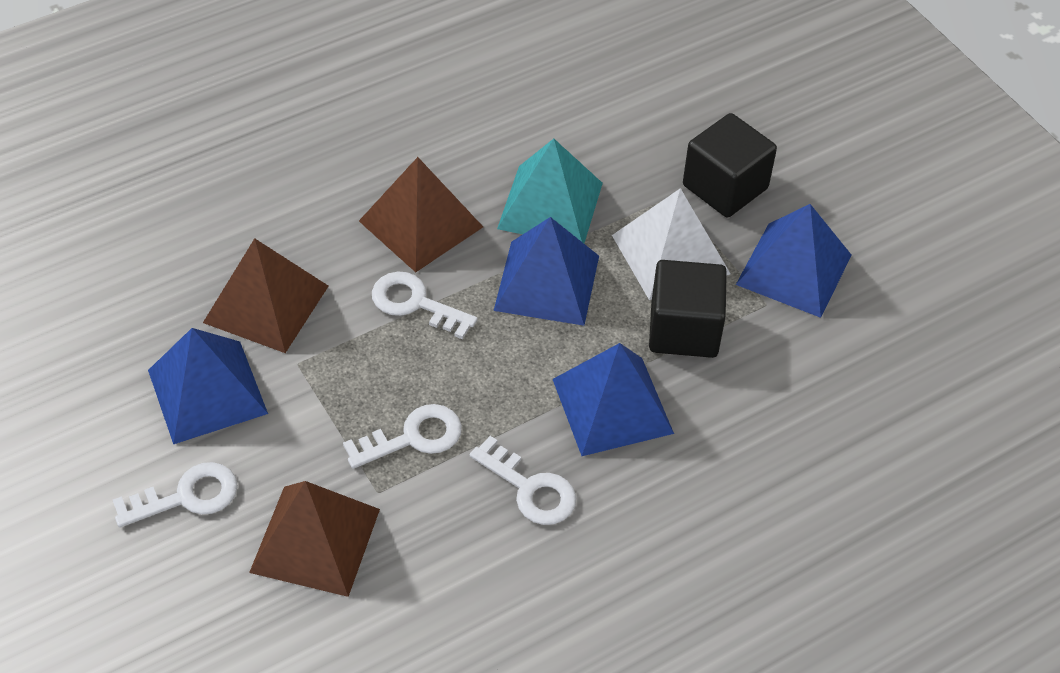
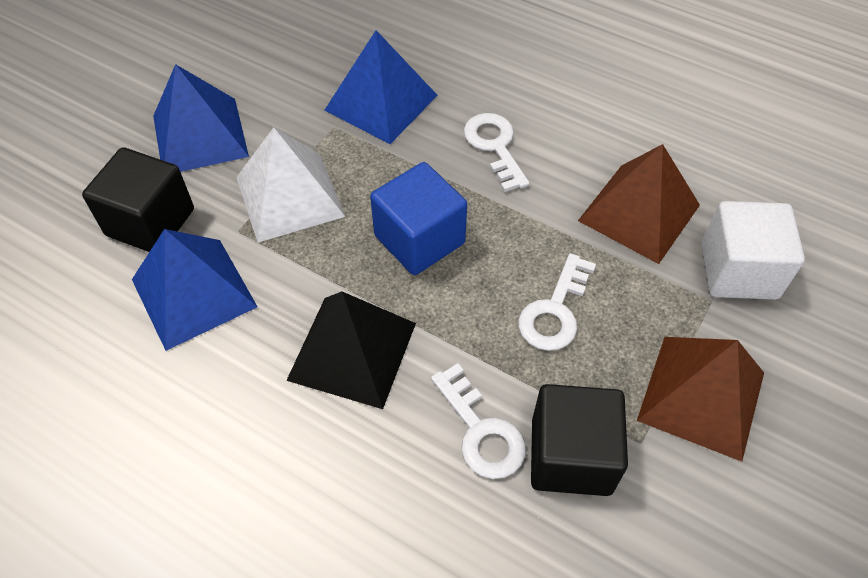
black pyramid: none = 0 -> [286,292,416,409] = 1
blue cube: none = 0 -> [370,162,467,275] = 1
blue pyramid: [148,328,268,444] [494,217,599,326] [552,343,674,456] [736,204,852,318] = 4 -> [132,229,258,351] [153,64,249,172] [325,30,437,144] = 3
brown pyramid: [203,238,328,353] [249,481,380,597] [359,157,483,272] = 3 -> [578,144,700,264] [637,337,764,462] = 2
turquoise pyramid: [497,139,603,243] = 1 -> none = 0
white cube: none = 0 -> [701,201,805,300] = 1
white key: [113,462,238,528] [343,404,462,469] [372,272,478,339] [470,436,576,525] = 4 -> [431,363,526,479] [464,113,530,192] [518,253,596,351] = 3

